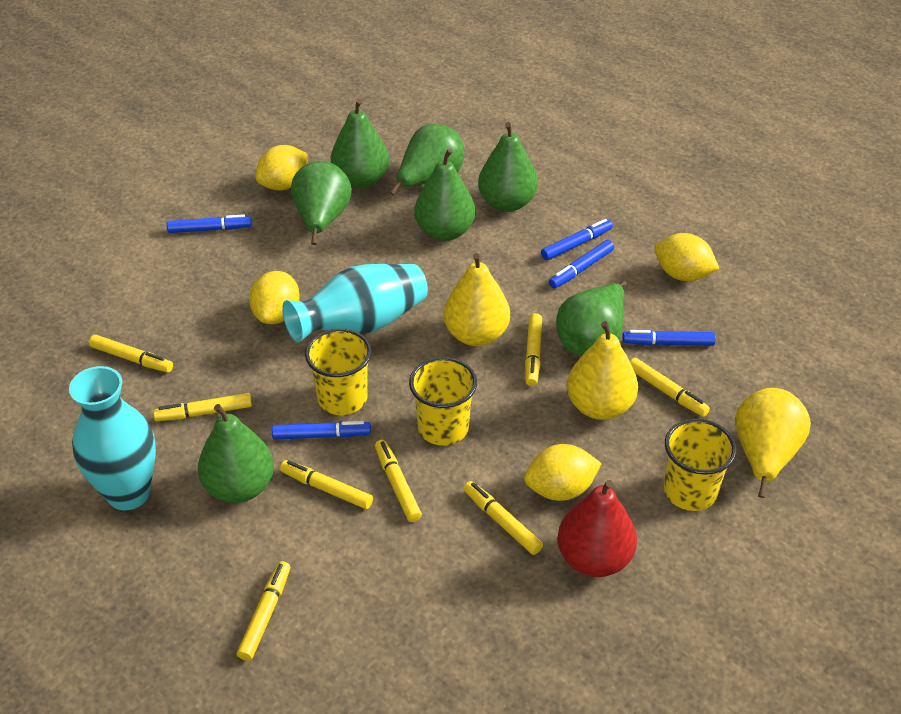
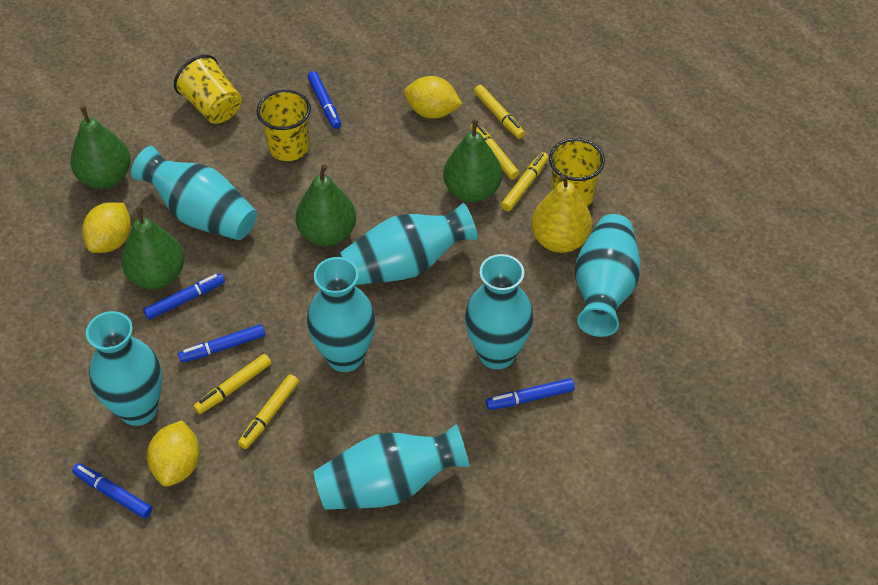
green pear: [198,404,274,503] [291,161,352,245] [331,99,389,188] [389,124,464,195] [414,148,475,241] [478,122,538,212] [556,280,627,356] = 7 -> [70,106,131,189] [121,206,185,289] [296,164,356,246] [443,120,502,203] = 4
red pear: [557,480,637,577] = 1 -> none = 0
turquoise vase: [69,366,156,510] [282,264,428,342] = 2 -> [86,311,162,426] [131,146,257,240] [307,257,376,372] [313,424,470,510] [340,203,478,285] [465,254,534,369] [575,214,640,337] = 7
yellow lemon: [249,271,300,324] [256,145,308,190] [524,444,602,501] [654,233,719,281] = 4 -> [82,202,131,253] [147,420,200,487] [404,76,462,119] = 3
yellow marker: [89,335,173,373] [153,393,252,421] [237,561,290,661] [280,460,373,509] [375,440,422,522] [464,481,543,555] [525,313,542,386] [630,358,710,417] = 8 -> [193,354,271,414] [238,374,299,449] [470,123,519,180] [474,85,525,139] [501,152,549,211] = 5
yellow pear: [443,253,510,346] [567,321,638,420] [735,388,811,498] = 3 -> [531,174,592,253] = 1

